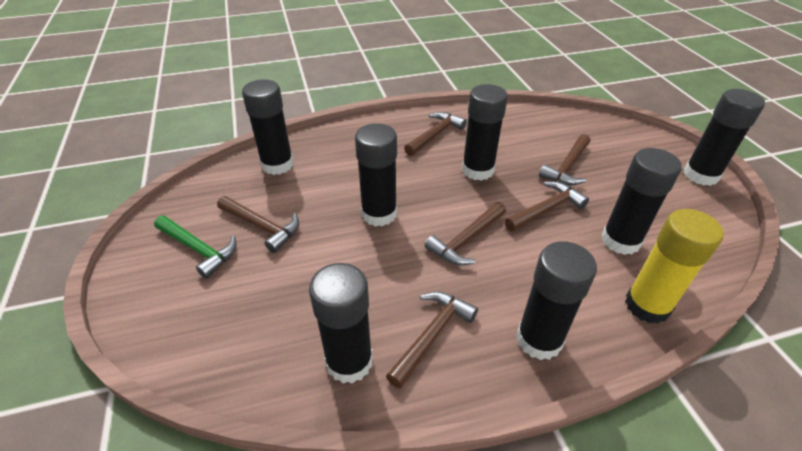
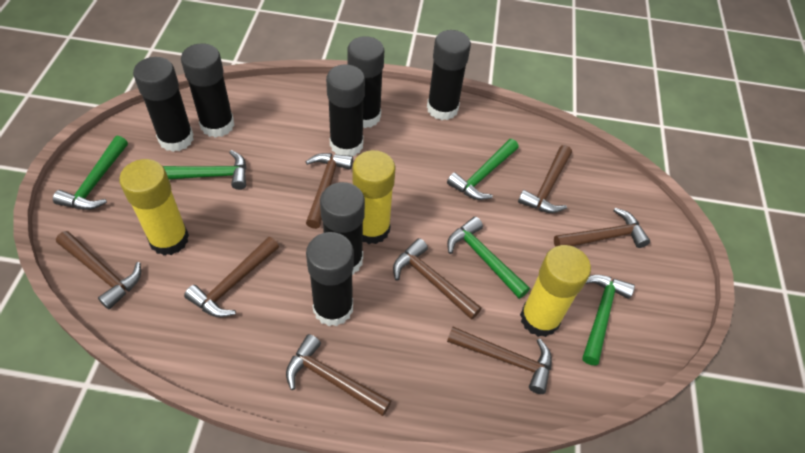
brown hammer: [217,196,299,253] [386,291,478,388] [404,112,467,156] [425,202,506,265] [505,181,589,232] [539,134,591,185] = 6 -> [56,231,141,309] [184,237,279,317] [286,334,391,416] [305,153,353,229] [393,238,482,320] [447,327,552,394] [518,145,572,213] [554,208,650,248] = 8
green hammer: [154,216,237,279] = 1 -> [53,136,128,210] [163,150,246,190] [447,139,519,200] [447,217,530,299] [582,275,635,366] = 5
yellow glue stick: [625,209,724,324] = 1 -> [119,159,189,256] [353,150,395,244] [520,245,591,337] = 3

